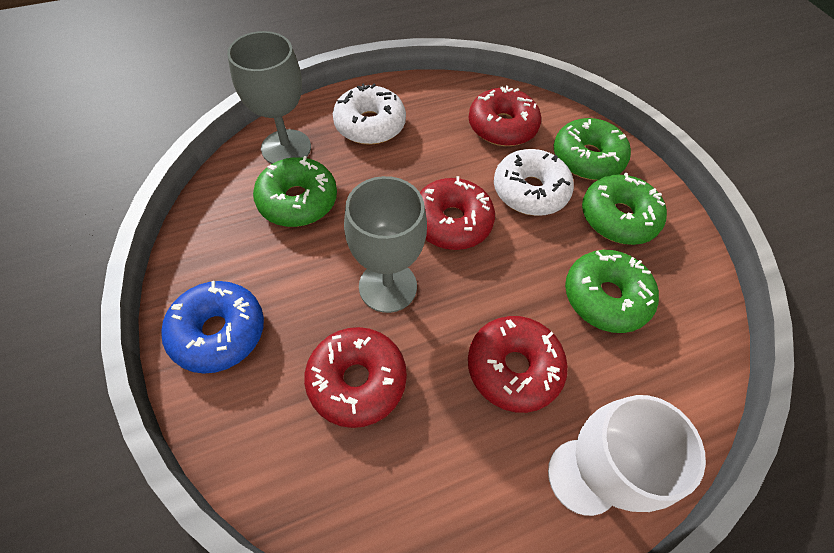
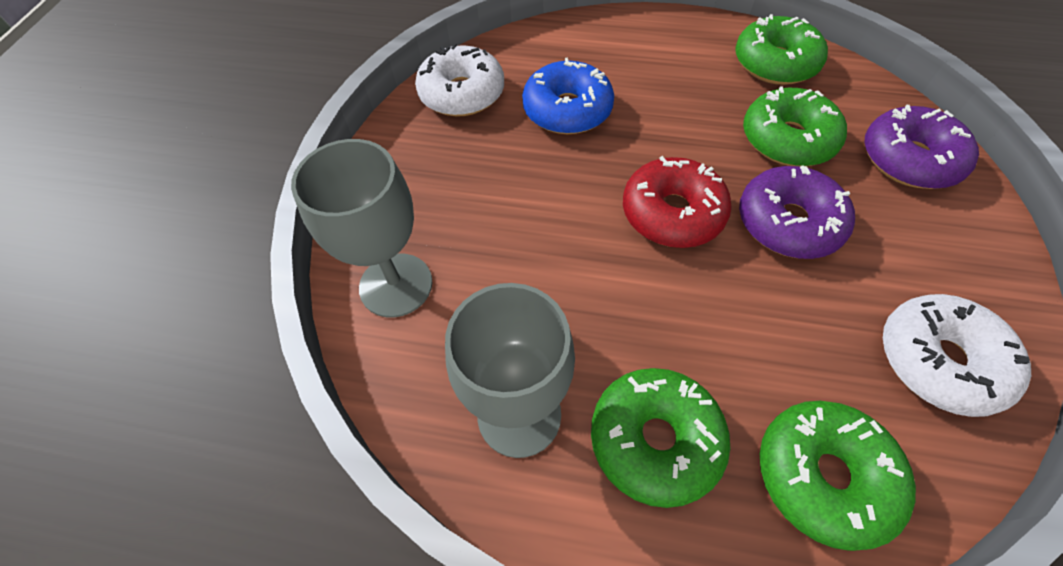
purple donut: none = 0 -> [739,166,855,259] [864,105,979,189] = 2
red donut: [304,327,407,428] [420,176,495,250] [468,86,541,146] [468,316,568,413] = 4 -> [623,156,732,248] = 1
white goblet: [548,395,706,516] = 1 -> none = 0

